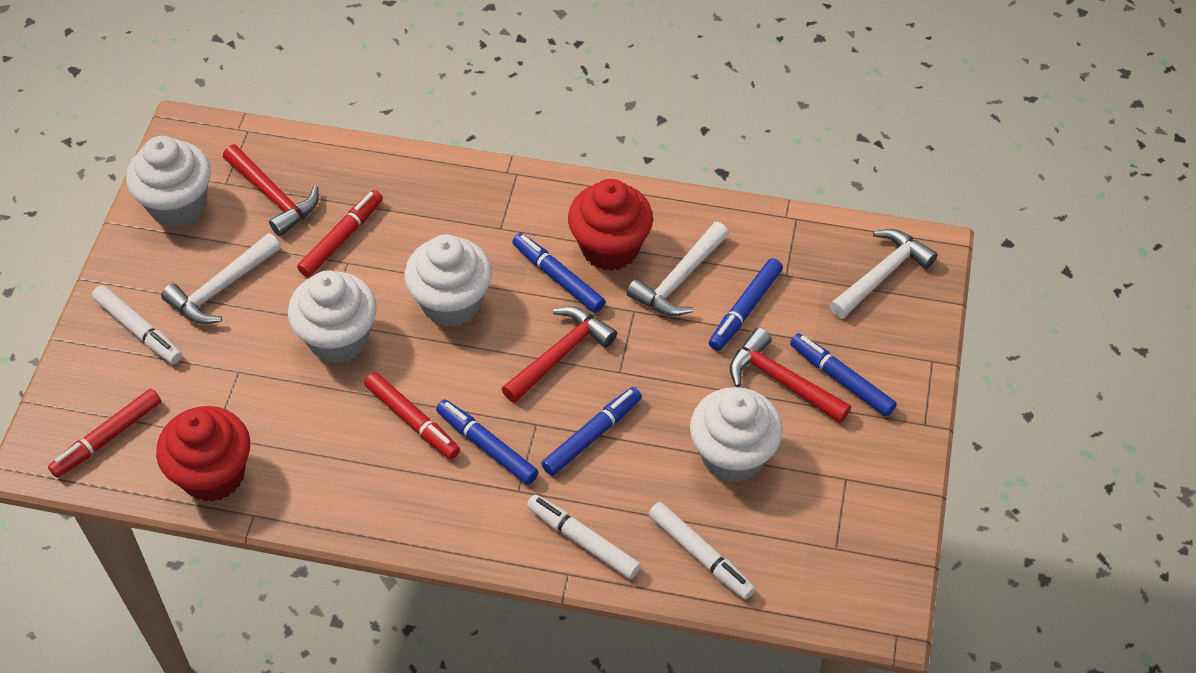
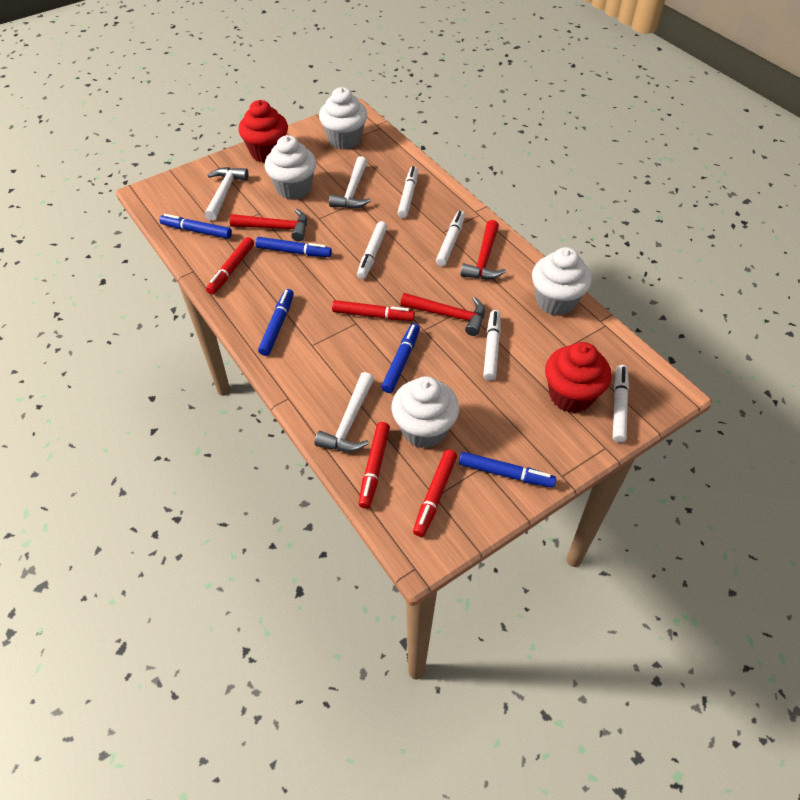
red marker: [48,389,161,478] [297,190,383,277] [364,372,460,459] = 3 -> [206,237,254,295] [332,300,415,321] [359,422,390,509] [413,450,457,537] = 4
white marker: [92,285,182,364] [527,494,641,579] [649,502,755,599] = 3 -> [357,221,387,279] [397,166,418,218] [436,211,465,266] [483,310,501,381] [613,365,629,443] = 5

